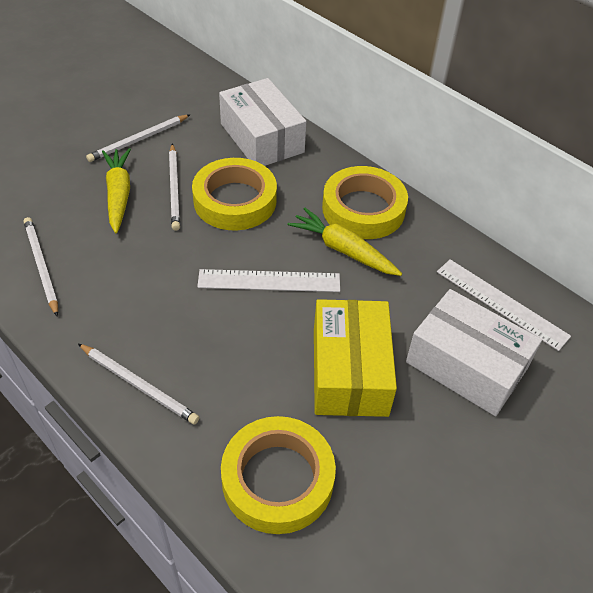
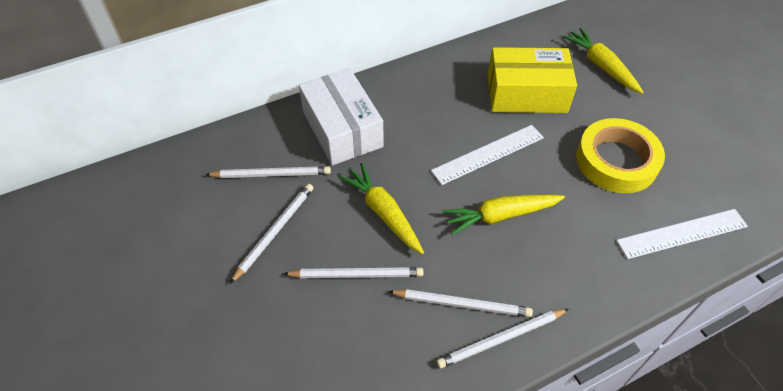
white box: [219,78,306,166] [406,289,542,416] = 2 -> [299,68,384,165] = 1
white pencil: [23,217,58,317] [78,344,200,425] [86,114,190,162] [169,143,180,231] = 4 -> [205,166,331,178] [230,184,313,284] [283,267,423,278] [388,289,533,317] [436,309,569,369] = 5
yellow carrot: [102,148,131,233] [287,208,402,276] = 2 -> [339,163,424,254] [443,194,565,235] [563,28,643,93] = 3
yellow tape: [192,158,277,230] [221,416,336,534] [322,166,408,239] = 3 -> [576,118,665,193] = 1

